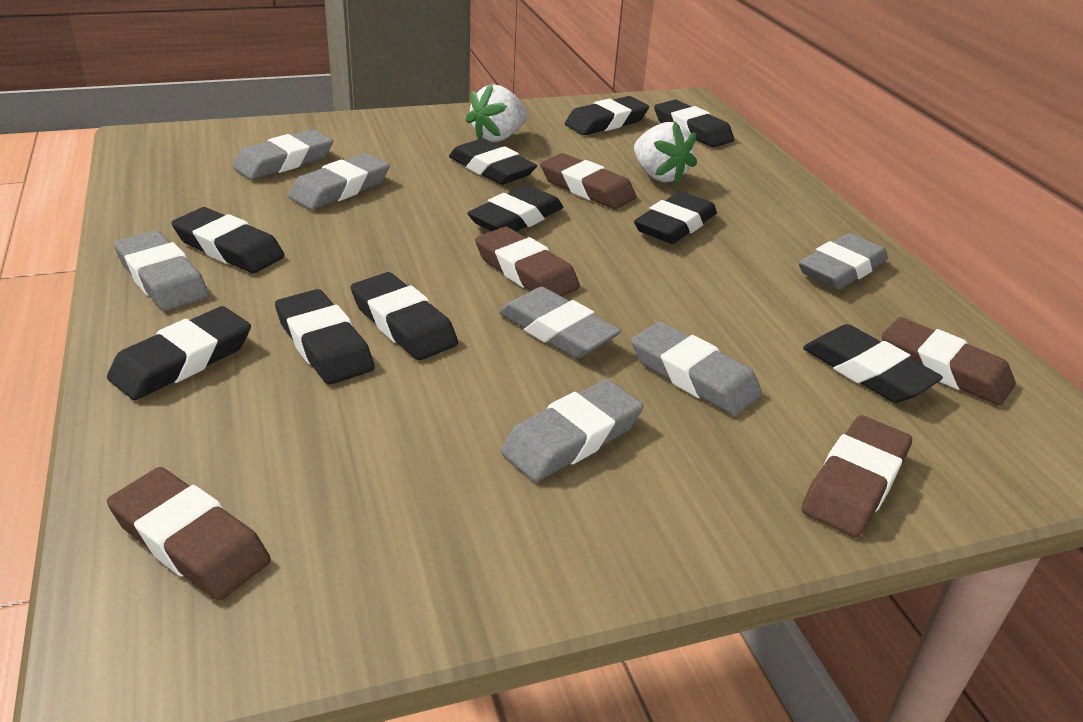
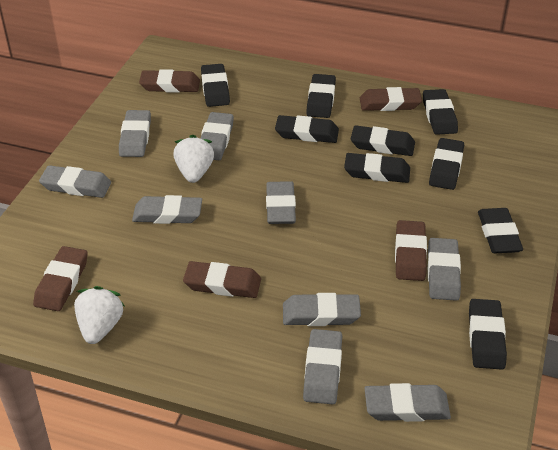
black eraser: [107,306,251,400] [171,207,285,273] [275,289,375,385] [351,272,458,360] [449,138,537,185] [467,185,563,232] [565,96,649,135] [634,191,717,244] [654,100,734,147] [803,324,943,403] = 10 -> [201,64,230,107] [275,115,339,143] [306,74,336,118] [344,153,410,183] [351,125,415,156] [423,89,458,135] [429,138,464,190] [469,299,507,370] [478,208,523,253] = 9
grey eraser: [114,231,209,311] [232,129,333,180] [289,153,390,210] [499,287,621,358] [500,380,643,482] [631,321,762,416] [799,233,888,290] = 7 -> [39,165,111,198] [119,110,151,157] [132,195,202,224] [201,112,234,160] [266,181,296,224] [283,293,361,326] [303,329,342,404] [365,383,451,422] [428,238,461,301] = 9

